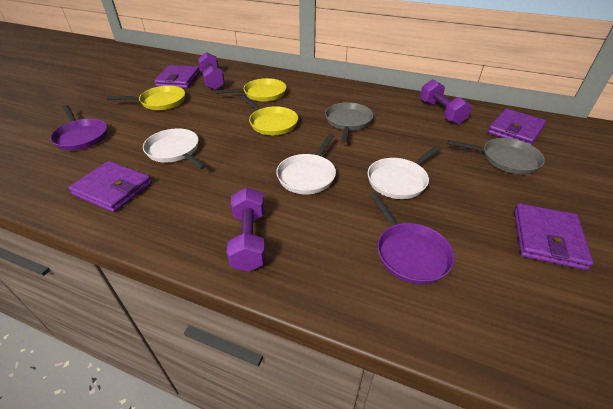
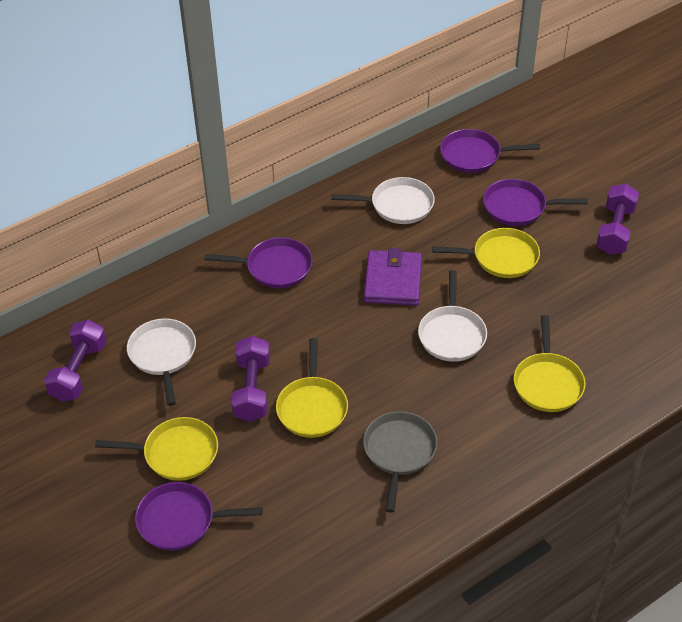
grey pan: [325,102,373,143] [447,138,545,174] = 2 -> [363,411,437,513] = 1
purple pan: [50,105,107,150] [370,193,455,284] = 2 -> [135,482,263,551] [204,237,312,288] [440,129,540,173] [483,179,588,226] = 4
purple wallet: [68,161,152,212] [154,65,200,88] [488,108,546,145] [514,203,593,270] = 4 -> [364,248,422,306] = 1
yellow pan: [107,86,185,110] [215,78,287,102] [240,95,298,135] = 3 -> [95,417,218,481] [276,338,348,438] [432,228,540,278] [514,315,585,412] = 4

